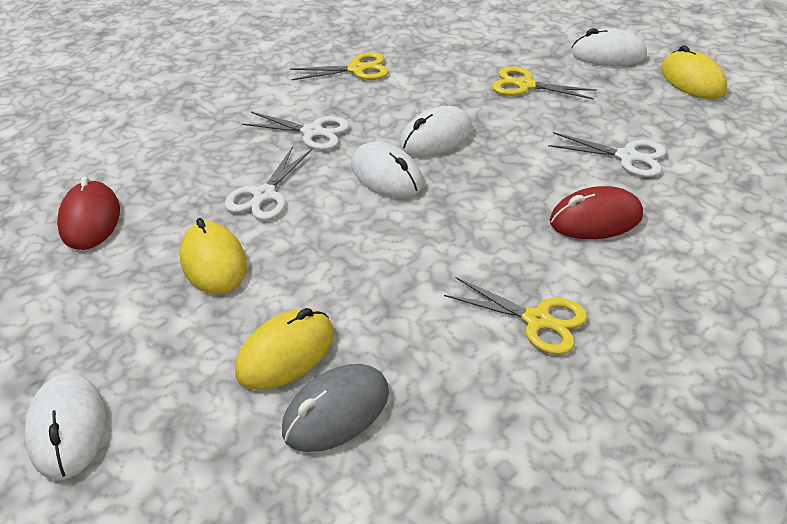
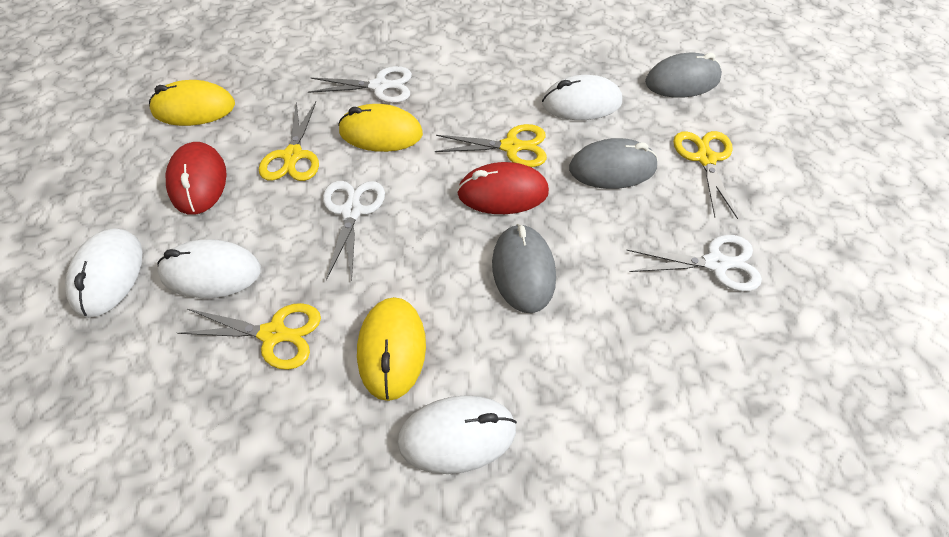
grey mouse: [282,364,389,452] = 1 -> [492,224,556,313] [569,138,658,189] [645,53,722,98] = 3
yellow scissors: [290,52,389,80] [444,277,587,355] [492,66,597,100] = 3 -> [177,303,321,370] [259,102,319,181] [435,124,547,167] [673,131,738,219] = 4

